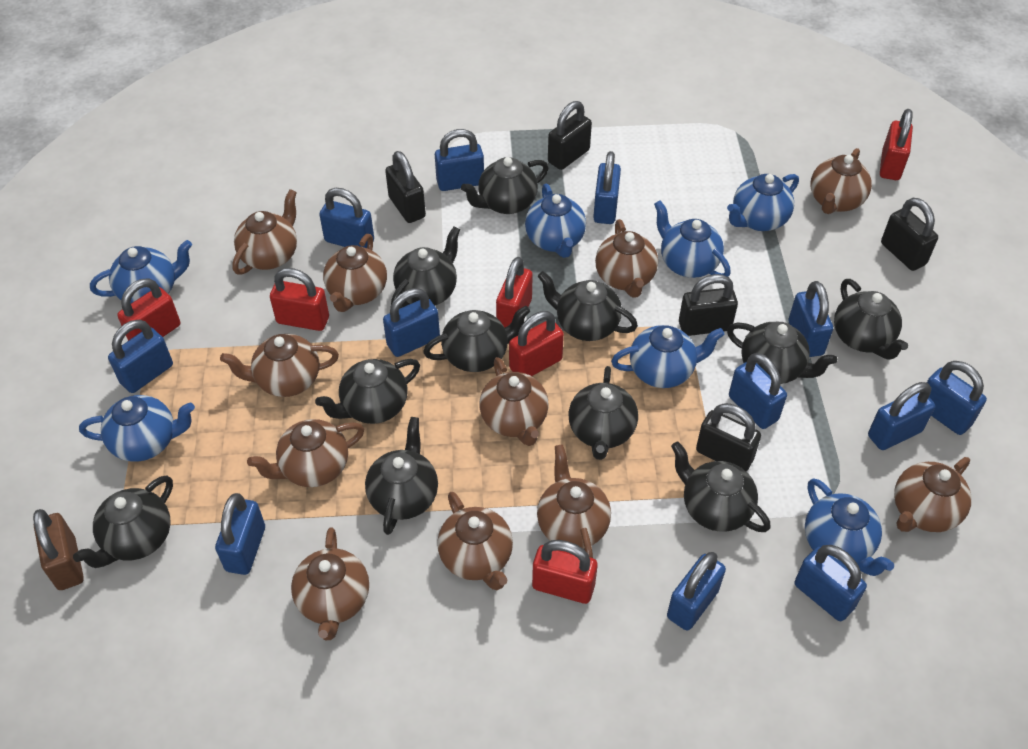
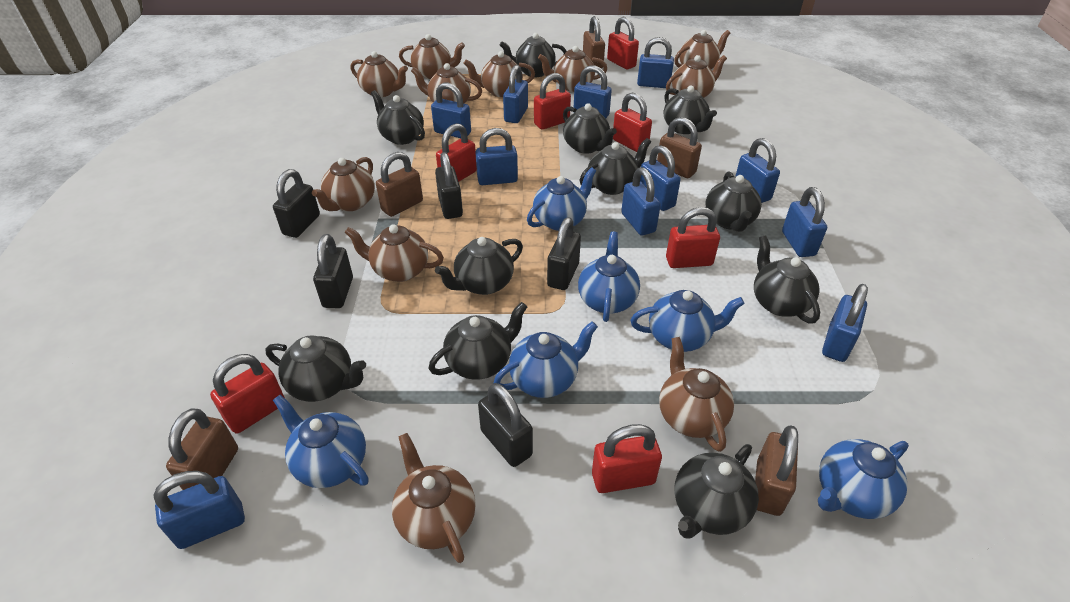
blue padlock: [108,320,173,393] [215,493,265,575] [319,188,374,248] [383,288,440,357] [435,129,484,191] [593,151,621,224] [667,552,726,631] [729,353,787,429] [788,281,833,357] [794,545,867,621] [868,382,935,450] [927,361,987,435] = 12 -> [153,471,245,549] [431,83,471,138] [475,128,518,185] [503,65,528,123] [574,65,612,118] [621,167,661,235] [637,37,674,88] [640,145,681,211] [735,138,780,203] [782,187,827,257] [822,284,868,362] = 11
blue teapot: [79,395,195,462] [90,240,192,303] [525,184,586,258] [611,325,725,388] [654,200,731,278] [727,174,799,231] [805,478,894,576] = 7 -> [273,395,369,488] [494,321,598,398] [527,167,596,231] [578,232,640,322] [631,290,745,352] [818,439,909,519] = 6
brown padlock: [33,509,84,590] = 1 -> [166,408,238,490] [376,152,423,217] [583,16,605,68] [657,117,702,178] [755,425,798,516] = 5
red padlock: [117,278,180,341] [270,268,329,331] [496,257,533,328] [509,311,564,376] [532,540,598,604] [880,109,913,180] = 6 -> [210,354,285,433] [436,123,477,182] [534,73,571,130] [592,424,662,493] [607,17,639,69] [613,93,652,152] [666,207,720,268] = 7

